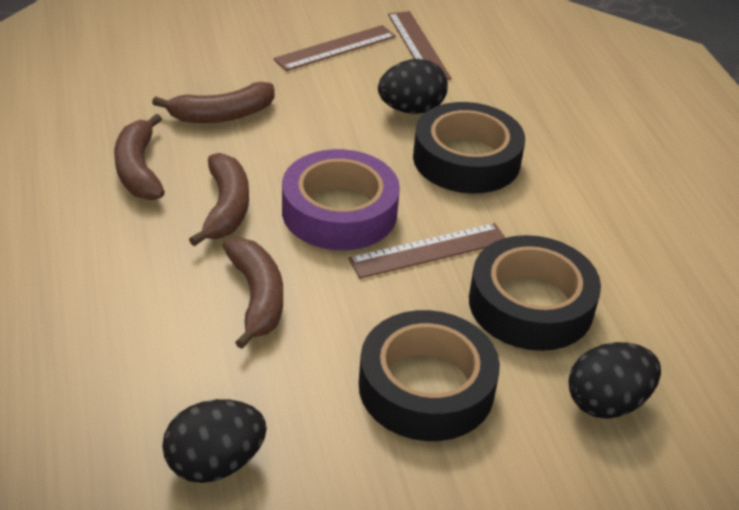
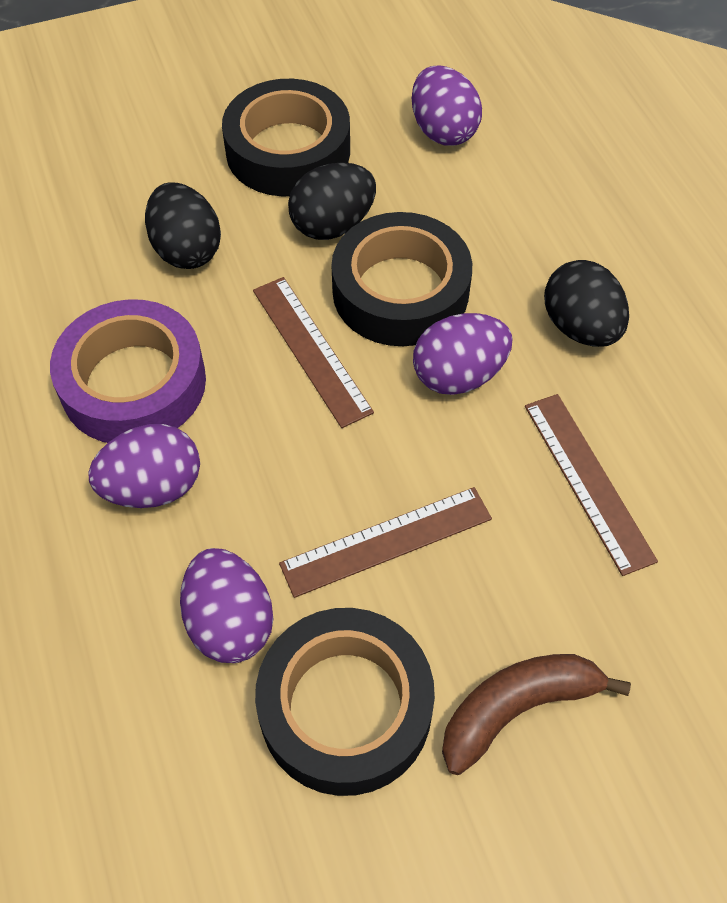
brown banana: [114,114,165,200] [152,82,275,123] [189,153,249,246] [223,237,283,349] = 4 -> [442,654,631,775] = 1
purple egg: none = 0 -> [88,424,200,508] [180,548,273,663] [412,65,482,146] [413,313,513,395] = 4

